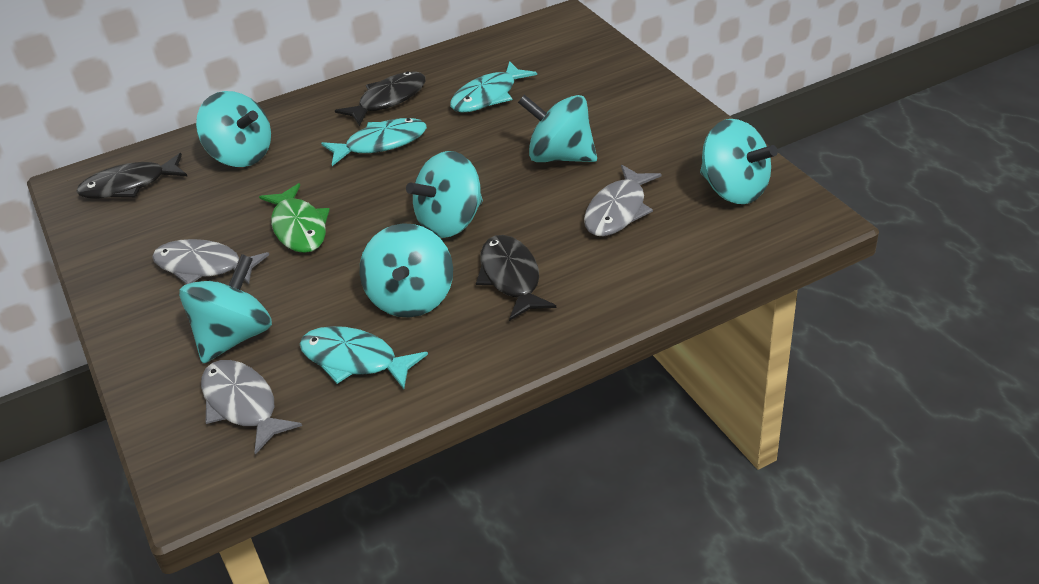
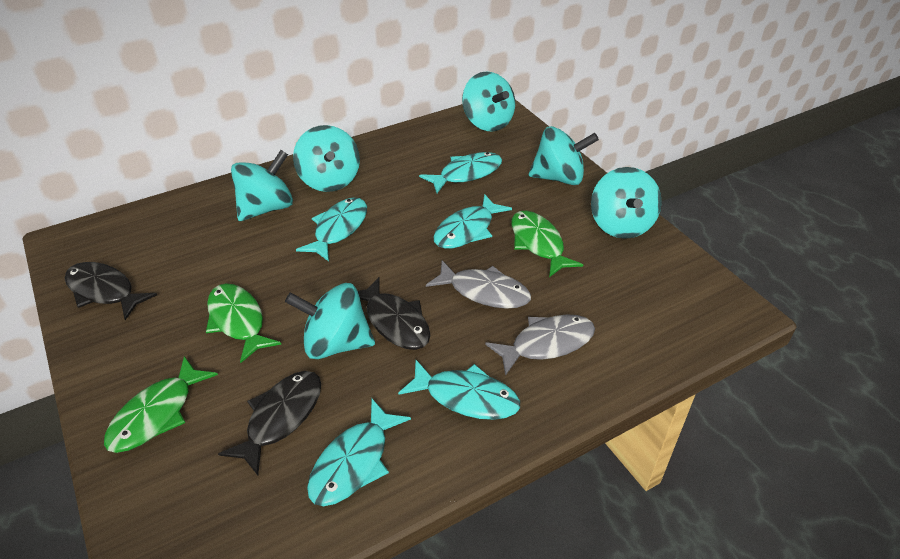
green fish: [259,183,330,253] = 1 -> [104,356,218,453] [206,283,281,363] [511,210,583,277] = 3
grey fish: [152,239,269,284] [201,360,302,455] [584,165,661,236] = 3 -> [426,260,531,309] [485,314,595,376] = 2
turquoise fish: [300,326,428,389] [321,118,427,166] [450,61,537,113] = 3 -> [296,197,367,261] [307,399,411,506] [398,359,520,420] [419,152,502,193] [433,194,512,249] = 5

